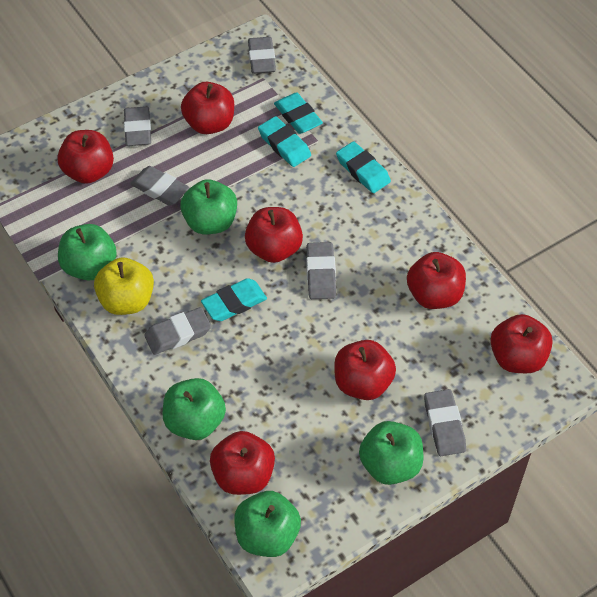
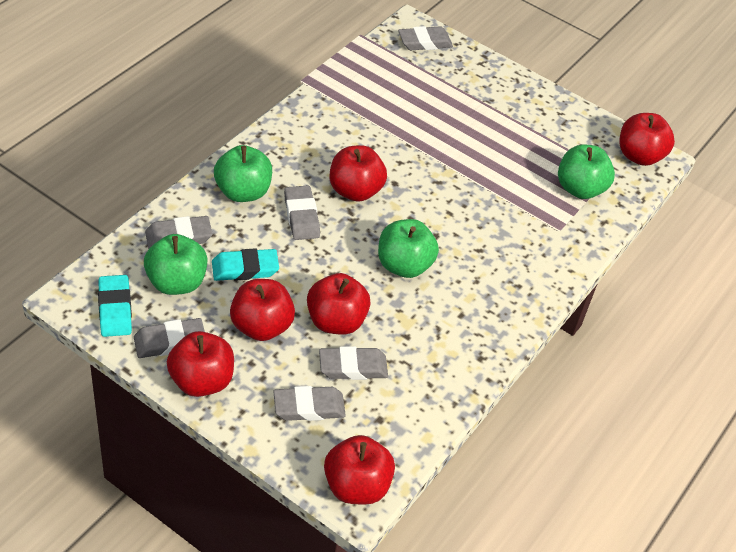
green apple: [58,224,117,281] [162,378,226,440] [180,179,237,234] [234,491,301,557] [359,421,423,485] = 5 -> [144,234,208,295] [214,145,272,202] [378,219,439,278] [558,145,615,199] = 4
red apple: [57,130,114,184] [181,82,234,134] [210,431,275,495] [245,207,303,263] [334,340,396,400] [407,252,466,309] [490,314,553,373] = 7 -> [167,331,234,397] [230,279,295,341] [307,273,371,335] [324,435,395,504] [330,145,387,202] [620,113,675,166] = 6
turquoise eraser: [201,278,267,321] [258,116,311,167] [274,93,323,134] [336,141,391,193] = 4 -> [98,275,132,337] [212,248,279,281] = 2
yellow apple: [94,257,154,315] = 1 -> none = 0

